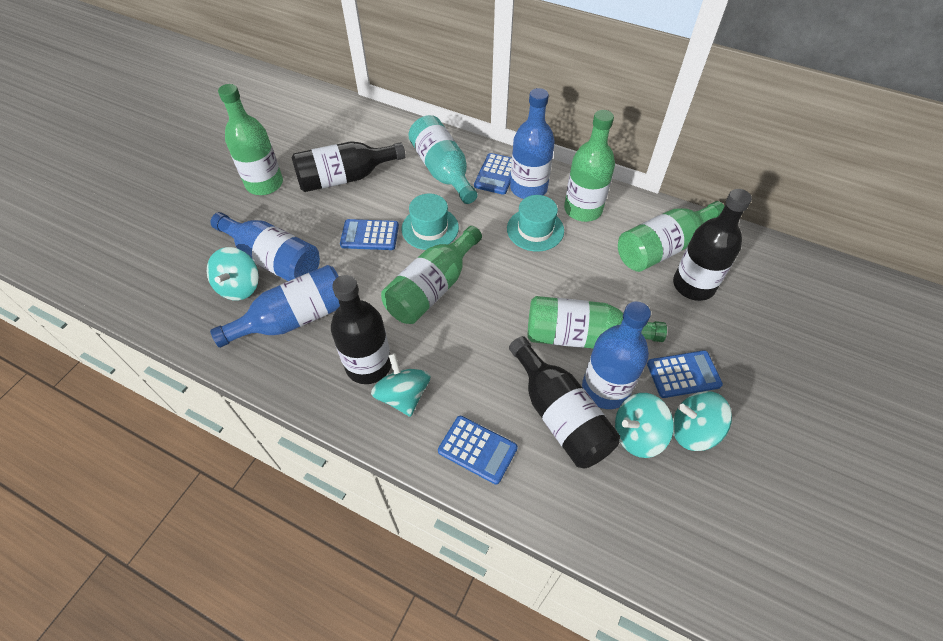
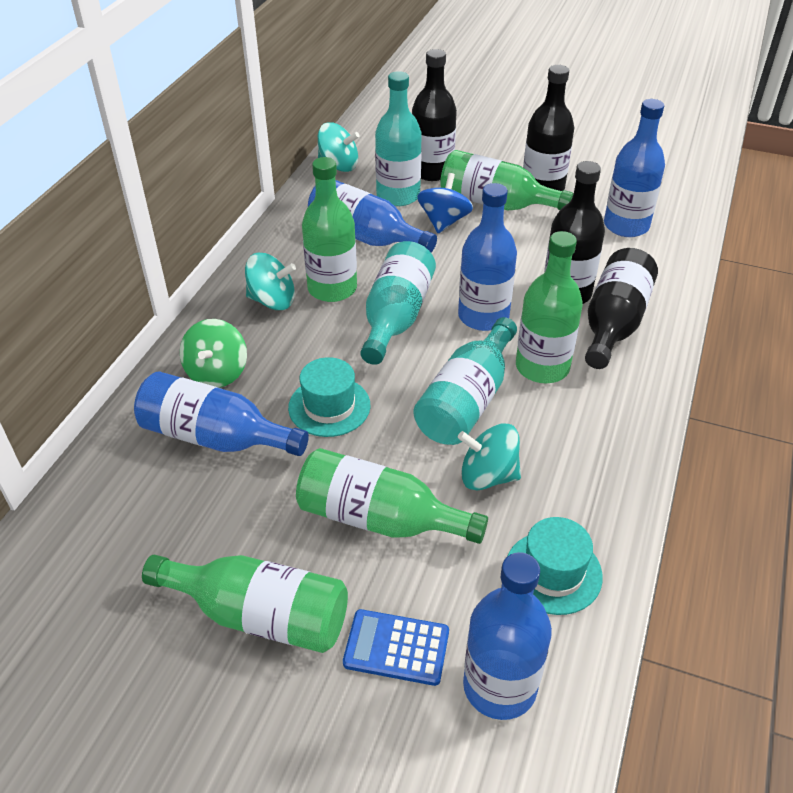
blue bottle: [210,212,320,281] [210,265,340,348] [510,88,555,199] [582,301,651,409] = 4 -> [134,371,309,456] [308,180,437,252] [458,183,517,331] [463,552,552,720] [604,99,665,237] = 5
blue calculator: [340,219,399,250] [438,416,518,485] [474,153,512,195] [647,350,723,398] = 4 -> [343,609,449,686] = 1
blue spinning top: none = 0 -> [417,173,473,233] = 1
green spinning top: none = 0 -> [180,319,247,388] = 1
turquoise bottle: [409,115,478,204] = 1 -> [360,241,436,365] [375,71,422,206] [413,317,517,445] = 3
turquoise spinning top: [207,247,259,300] [371,353,431,417] [615,393,674,458] [673,391,732,451] = 4 -> [245,253,296,310] [318,122,360,172] [458,423,521,491] = 3

